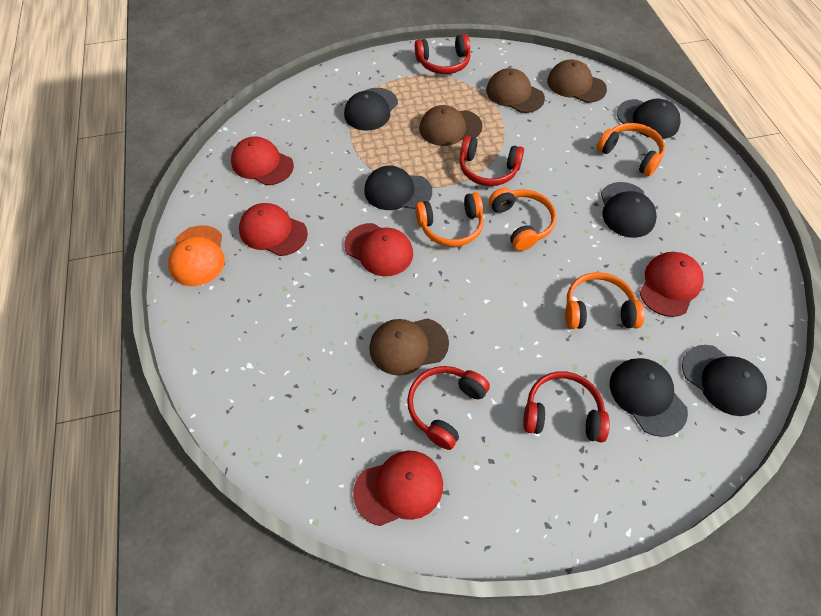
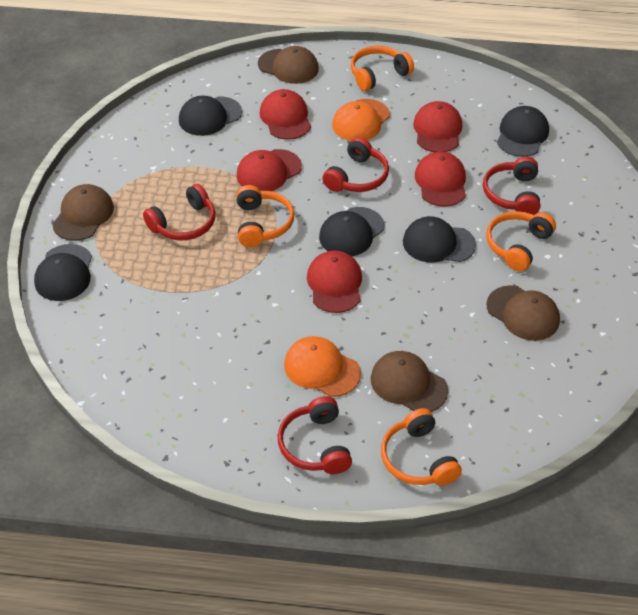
black cap: [344,88,398,131] [364,165,432,210] [601,182,657,238] [610,358,688,437] [617,99,681,139] [682,345,767,416] = 6 -> [34,244,92,301] [179,96,242,136] [319,207,385,256] [403,216,476,262] [497,106,549,157] = 5
orange cap: [168,225,225,286] = 1 -> [284,336,361,397] [332,99,390,141] = 2

